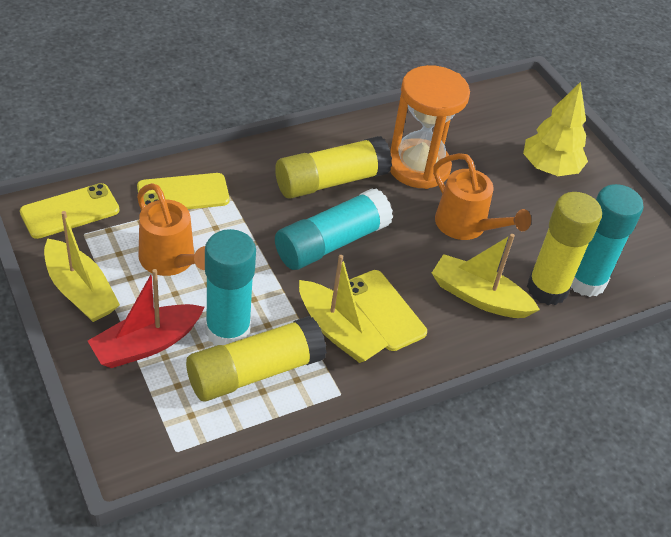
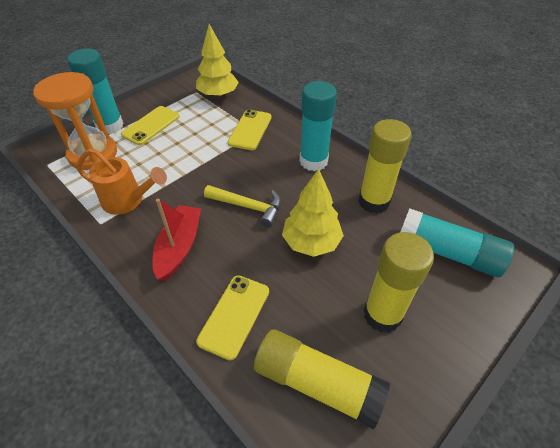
orange watering can: [137,183,205,276] [433,153,531,240] = 2 -> [77,148,167,215] = 1
yellow boat: [44,211,120,322] [299,255,389,363] [432,234,540,318] = 3 -> none = 0
yellow hammer: none = 0 -> [204,185,281,227] = 1
yellow tree: [523,82,588,176] = 1 -> [196,24,239,98] [282,169,344,257] = 2

